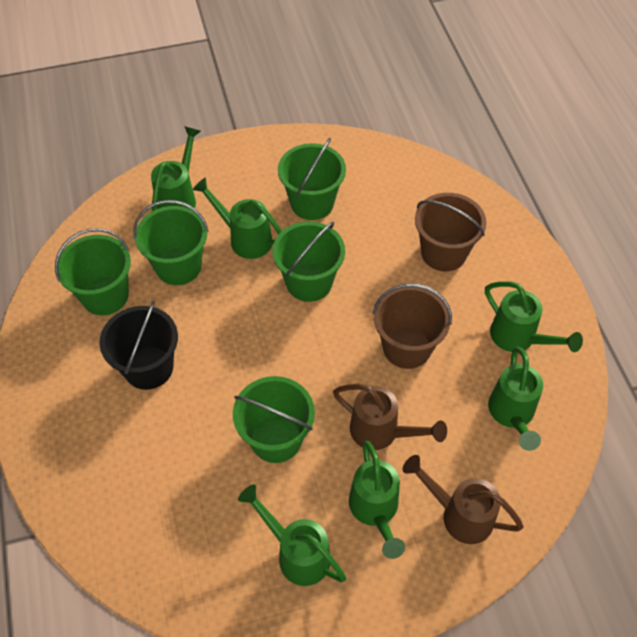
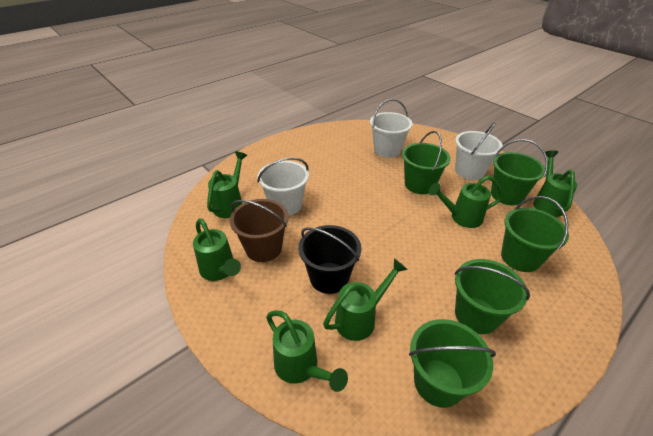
brown bucket: [373,284,452,369] [415,193,486,271] = 2 -> [230,199,289,262] = 1
brown watering can: [333,384,447,450] [403,455,524,544] = 2 -> none = 0
white bucket: none = 0 -> [257,157,309,216] [370,99,412,158] [455,122,503,180] = 3

